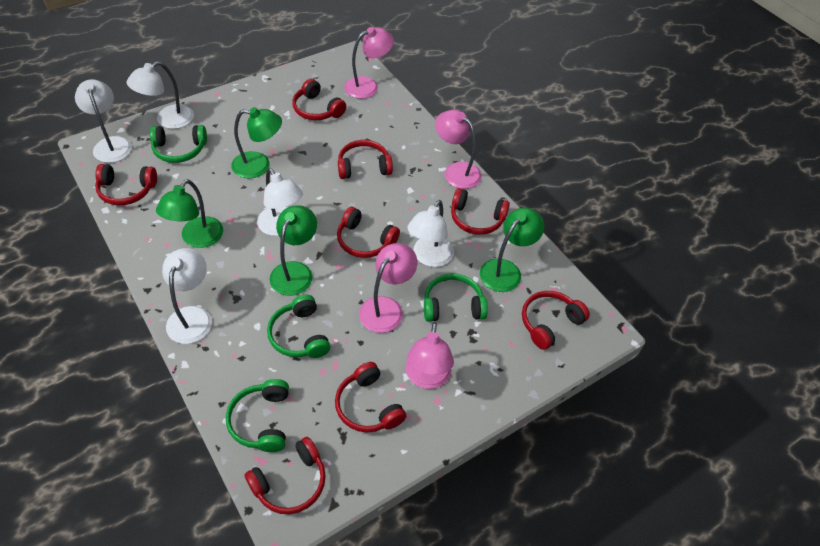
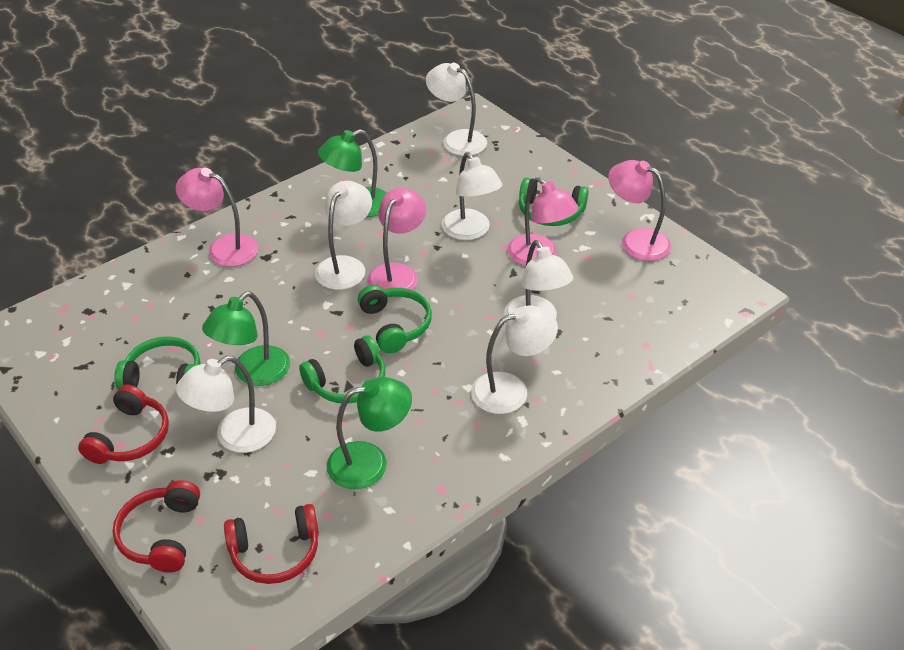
green lamp: [156,179,223,248] [231,107,282,178] [270,205,317,296] [480,208,545,292] = 4 -> [202,291,290,386] [318,129,387,217] [327,377,412,489] = 3
red headphones: [95,164,157,205] [244,437,326,514] [292,79,346,120] [335,362,407,432] [337,207,400,258] [338,140,393,179] [451,188,510,235] [522,291,590,350] = 8 -> [78,385,169,464] [113,480,200,573] [224,504,319,584] = 3
white lamp: [75,79,132,163] [126,61,194,129] [162,248,212,344] [257,168,303,236] [407,200,454,267] = 5 -> [176,356,276,453] [315,181,372,290] [426,63,487,156] [442,152,503,240] [471,305,558,414] [504,240,574,319] = 6

